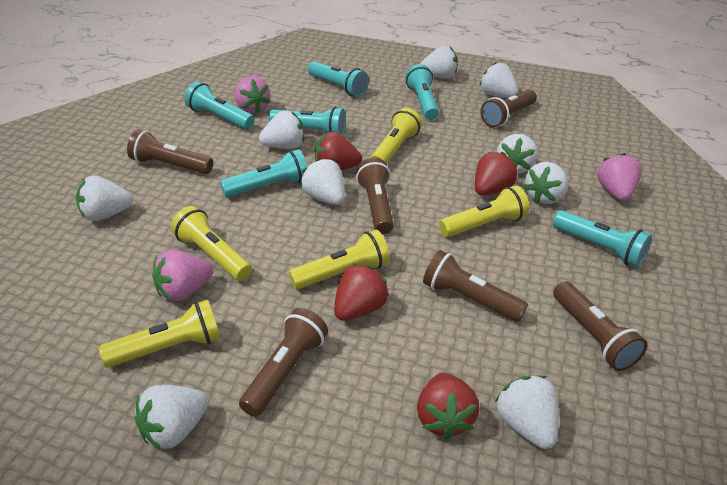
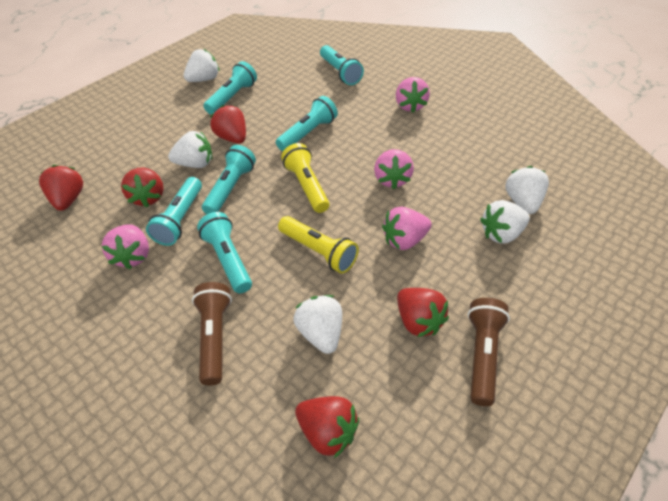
brown flashlight: [127,130,213,174] [239,308,328,417] [356,158,394,234] [423,250,528,322] [480,90,537,127] [553,281,647,371] = 6 -> [192,282,232,385] [468,298,510,406] = 2
pink strawberry: [153,249,213,301] [235,76,271,113] [597,153,642,201] = 3 -> [102,224,149,269] [374,149,414,189] [382,207,432,250] [396,77,430,112] = 4
red strawberry: [315,131,362,170] [334,263,389,321] [417,373,480,440] [475,152,518,196] = 4 -> [39,165,83,211] [121,168,164,208] [210,105,246,144] [295,396,359,458] [397,288,449,337] = 5
white strawberry: [76,175,133,221] [135,385,209,450] [259,110,304,149] [301,158,345,205] [420,45,458,79] [479,62,518,98] [495,375,559,449] [497,134,538,174] [523,162,568,204] = 9 -> [168,131,212,168] [184,49,220,82] [293,295,342,354] [480,200,530,244] [505,166,549,214] = 5
yellow flashlight: [99,299,221,367] [171,206,252,281] [289,230,390,289] [370,108,422,164] [439,185,529,237] = 5 -> [278,216,359,274] [281,143,330,213] = 2

